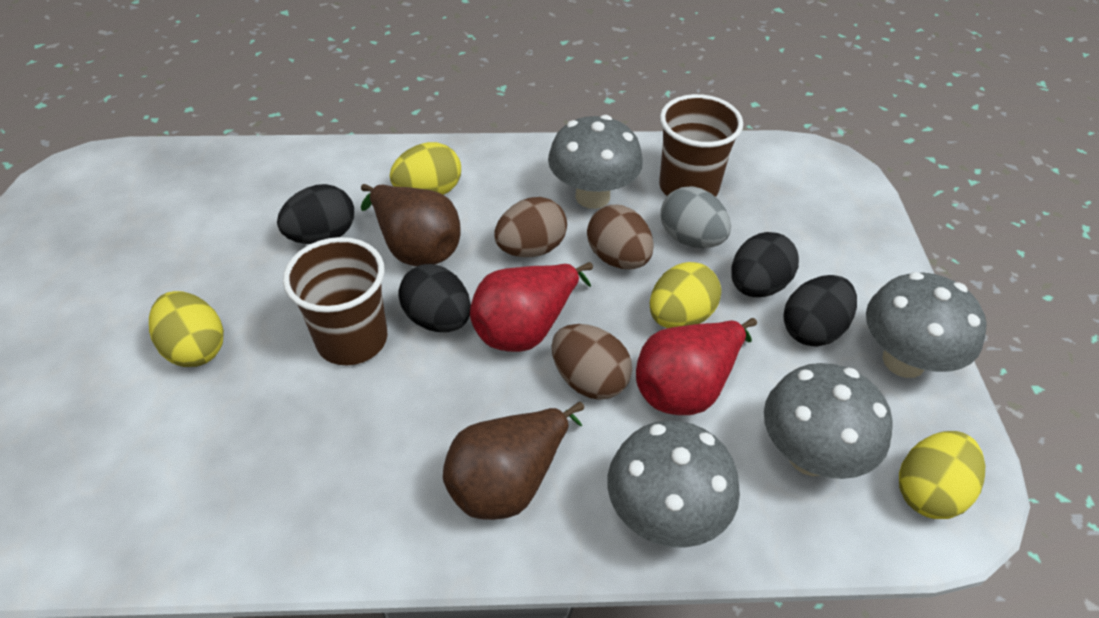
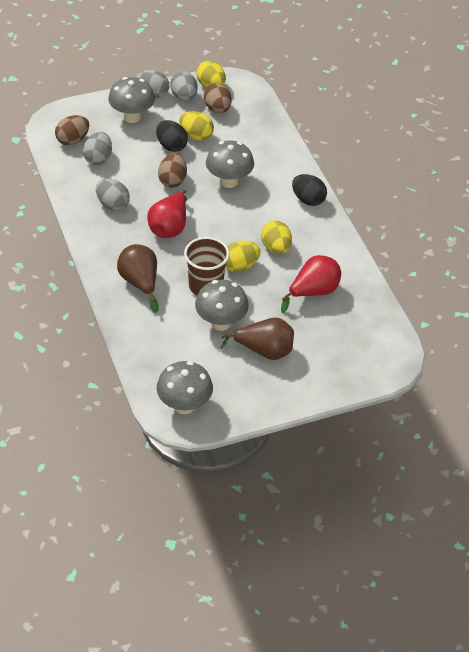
black egg: [277,184,354,244] [398,264,471,332] [731,232,799,297] [783,275,857,347] = 4 -> [156,120,188,152] [292,174,327,206] = 2
brown cup: [283,237,387,365] [659,94,743,197] = 2 -> [184,237,229,296] = 1
grey egg: [661,186,731,248] = 1 -> [83,132,112,165] [96,178,130,211] [136,70,169,98] [170,71,198,101] = 4

